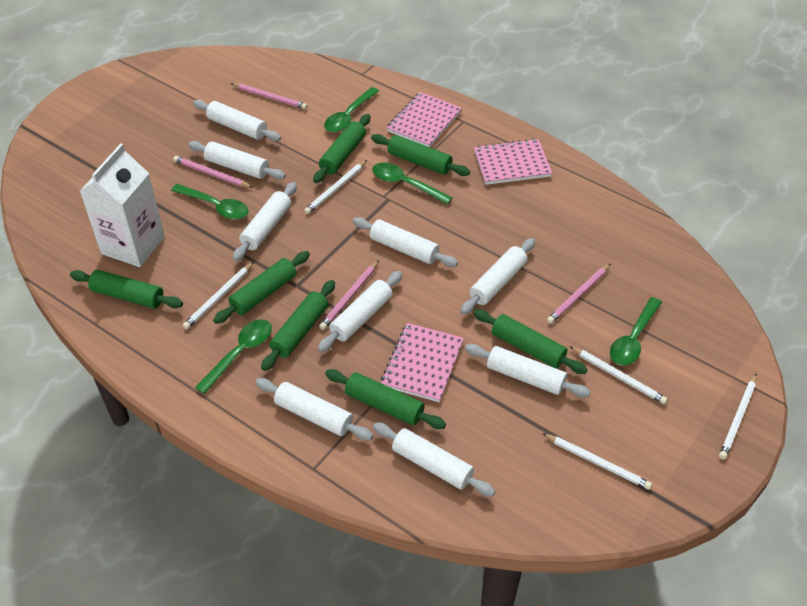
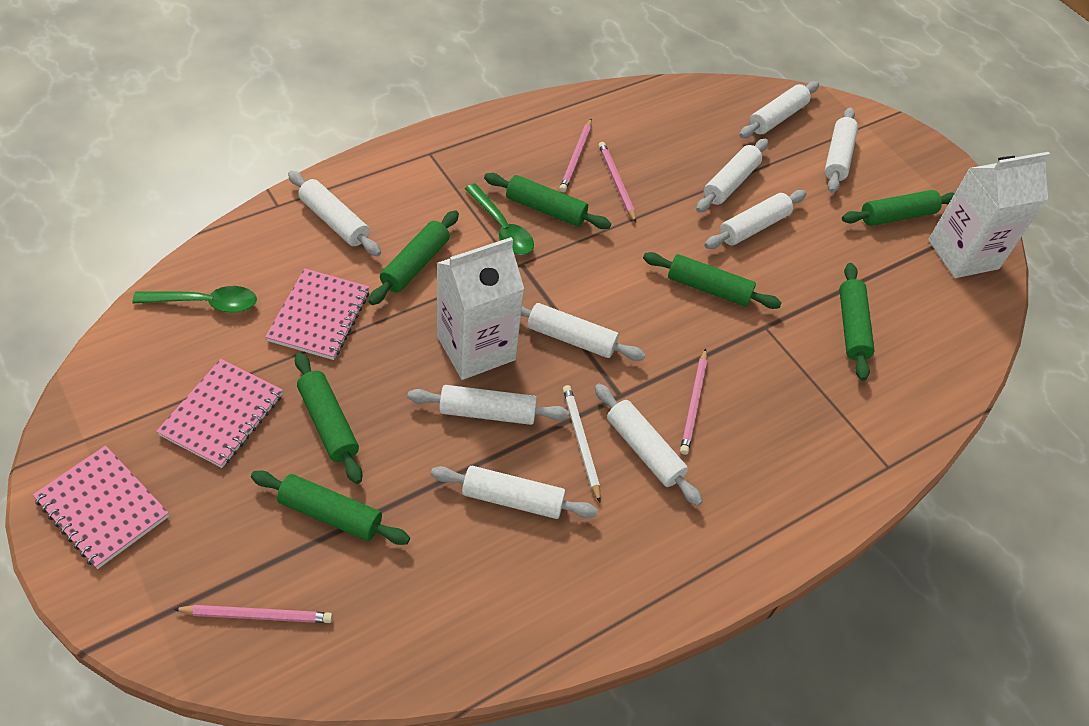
green spoon: [171,184,249,220] [195,319,272,394] [324,87,379,132] [372,162,453,204] [610,297,662,365] = 5 -> [132,286,257,313] [465,184,534,255] = 2
white carton: [80,144,165,267] = 1 -> [437,237,524,380] [928,152,1050,278] = 2
white pencil: [183,262,254,329] [304,160,367,214] [542,433,652,490] [569,346,667,404] [719,374,757,460] = 5 -> [563,385,601,502] = 1

